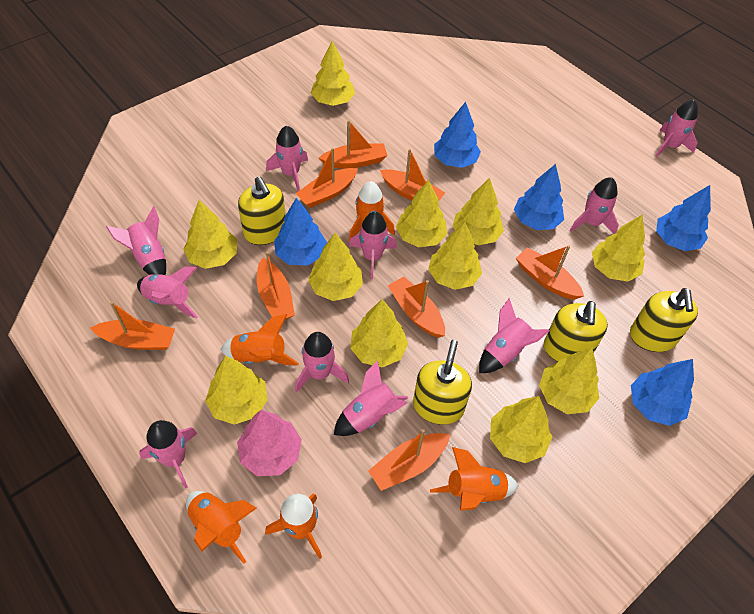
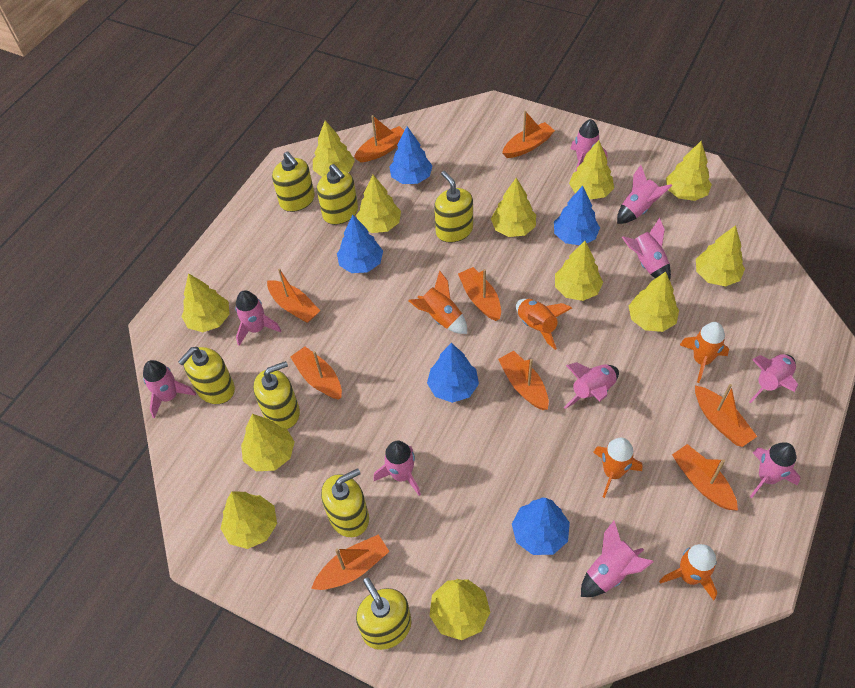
orange boat: [90,301,175,350] [257,252,295,319] [295,148,358,208] [319,120,388,169] [368,429,450,491] [380,149,445,201] [388,276,445,338] [516,245,584,300] = 8 -> [267,268,320,323] [290,347,342,400] [311,534,390,590] [354,115,404,162] [458,267,501,321] [498,351,549,410] [502,111,555,158] [672,444,738,511] [695,384,757,447] = 9
pink tree: [237,410,302,476] = 1 -> none = 0
yellow soap dispenser: [238,177,286,245] [413,340,472,425] [544,301,608,362] [630,288,698,352] = 4 -> [178,347,235,404] [253,361,300,429] [272,151,315,212] [317,164,358,225] [321,468,369,537] [356,577,412,650] [434,171,473,243] = 7
yellow tree: [183,200,237,269] [205,356,268,425] [308,233,363,301] [311,41,355,106] [350,299,408,367] [396,180,447,247] [428,222,482,290] [453,178,504,245] [490,396,552,463] [539,348,599,414] [592,215,645,281] = 11 -> [181,273,230,332] [220,491,277,549] [241,414,295,471] [313,121,355,177] [356,175,401,233] [429,579,490,640] [491,178,536,237] [555,241,603,301] [569,140,614,200] [629,272,679,332] [666,141,712,201] [696,225,745,286] = 12

